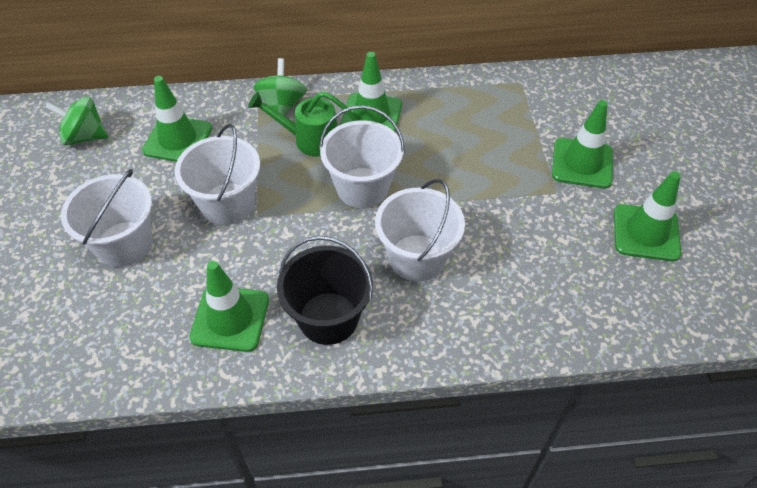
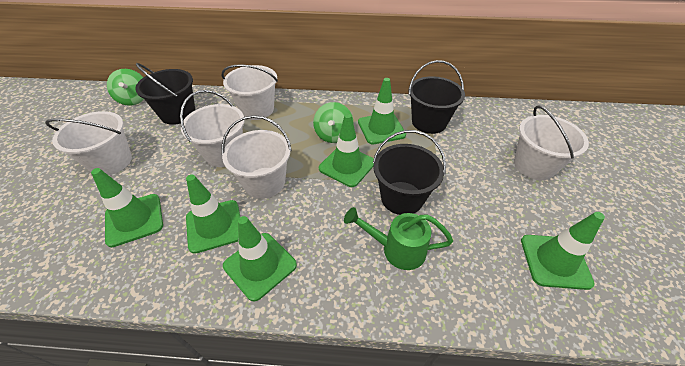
black bucket: [277,236,373,345] = 1 -> [135,63,195,125] [373,130,446,215] [408,60,465,134] = 3
green traffic cone: [142,76,212,162] [189,261,269,352] [341,52,402,133] [552,100,613,189] [614,171,681,261] = 5 -> [91,168,163,247] [186,174,240,254] [223,216,297,301] [319,114,374,187] [358,78,406,144] [521,212,605,290] = 6
white bucket: [61,169,153,267] [175,124,260,225] [319,105,405,208] [375,179,465,282] = 4 -> [45,111,132,175] [180,90,245,167] [222,64,278,120] [222,115,292,199] [514,105,589,180] = 5

